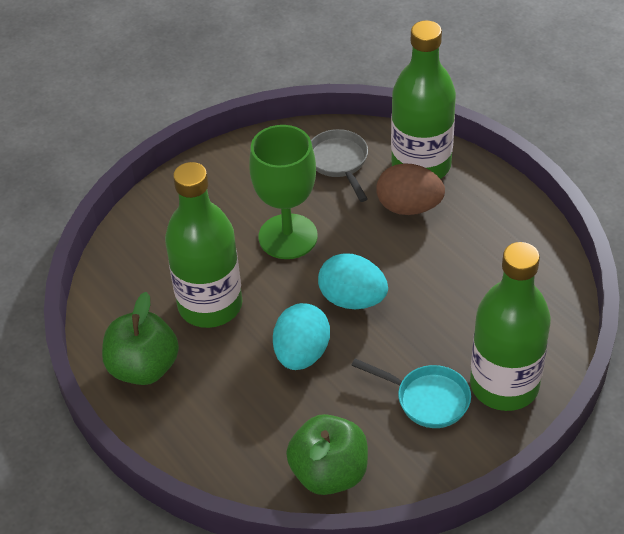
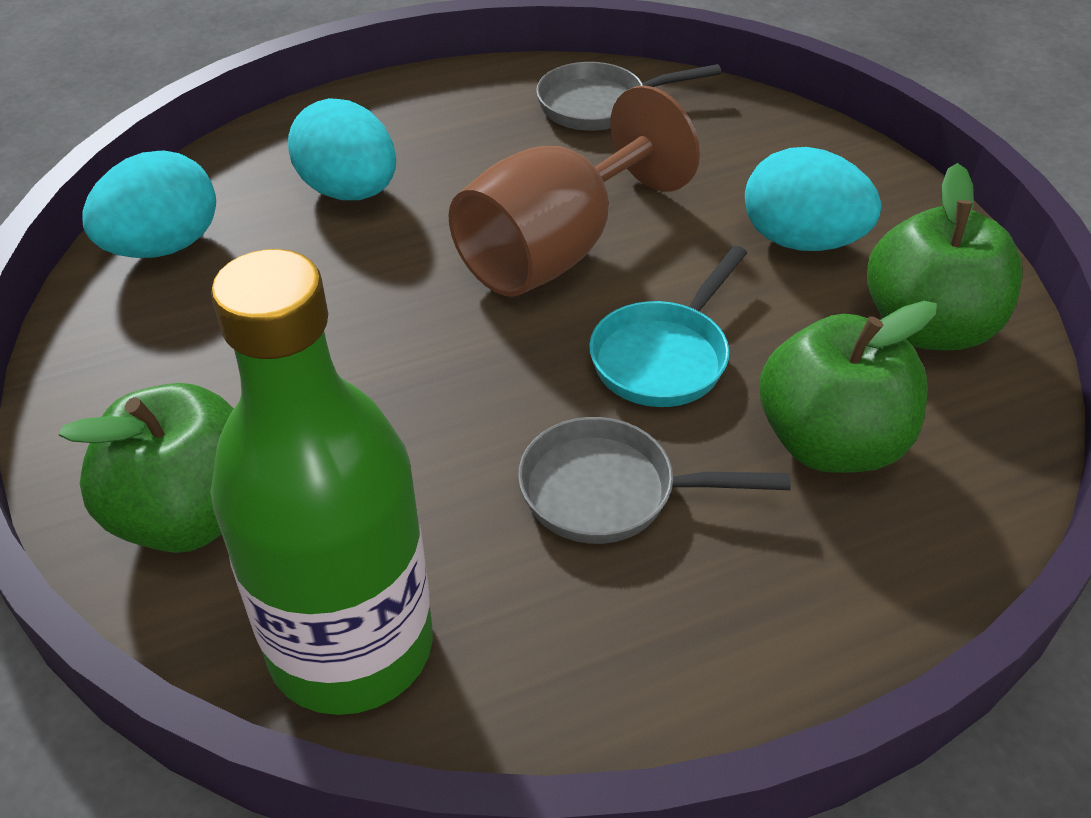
brown egg: [376,163,445,215] = 1 -> none = 0
brown goblet: none = 0 -> [448,85,700,297] = 1
green apple: [102,292,179,385] [286,414,368,495] = 2 -> [59,383,234,553] [760,301,937,473] [867,163,1022,350] = 3
green bottle: [165,162,243,328] [391,20,456,179] [470,242,551,411] = 3 -> [210,249,433,715] = 1
green goblet: [249,125,318,259] = 1 -> none = 0
grey pan: [311,129,368,202] = 1 -> [518,417,791,544] [536,62,721,131] = 2
turquoise egg: [273,303,330,370] [318,253,388,309] = 2 -> [82,151,216,258] [288,98,396,200] [745,147,881,251] = 3

